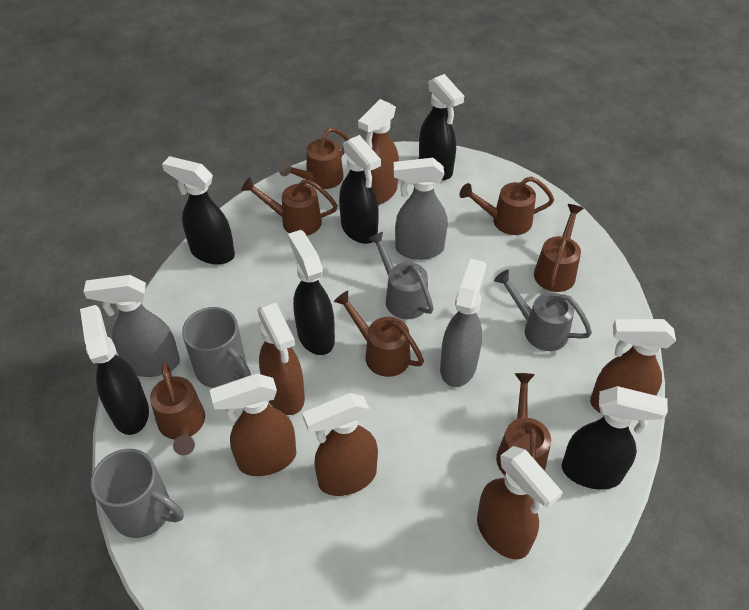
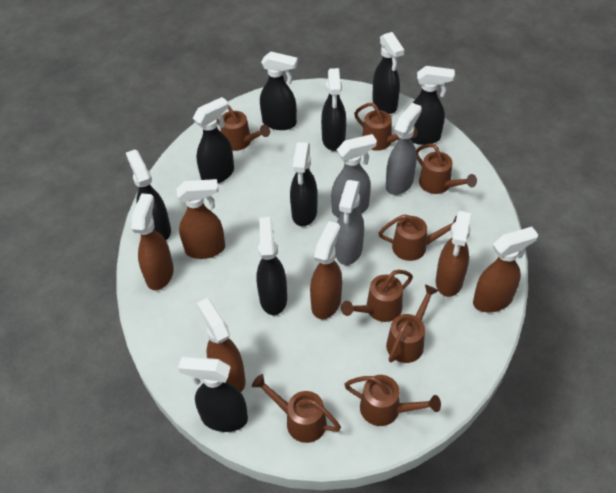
black spray bottle: [80,305,149,435] [162,156,235,265] [288,230,335,355] [339,135,381,244] [419,74,464,180] [562,386,668,489] = 6 -> [126,149,171,240] [178,357,248,432] [193,97,234,183] [256,217,287,315] [260,52,298,130] [290,142,318,226] [321,68,346,151] [372,32,404,114] [411,66,455,145] = 9
brown watering can: [150,362,205,455] [241,177,338,236] [279,128,349,189] [334,291,424,377] [460,176,554,235] [496,373,551,475] [534,204,584,292] = 7 -> [217,105,270,151] [252,374,341,443] [341,270,413,322] [344,375,441,426] [354,103,417,151] [379,214,457,261] [386,284,439,363] [416,144,477,194] = 8
grey mug: [91,449,184,538] [182,307,251,388] = 2 -> none = 0
grey watering can: [368,232,434,319] [494,270,592,351] = 2 -> none = 0

